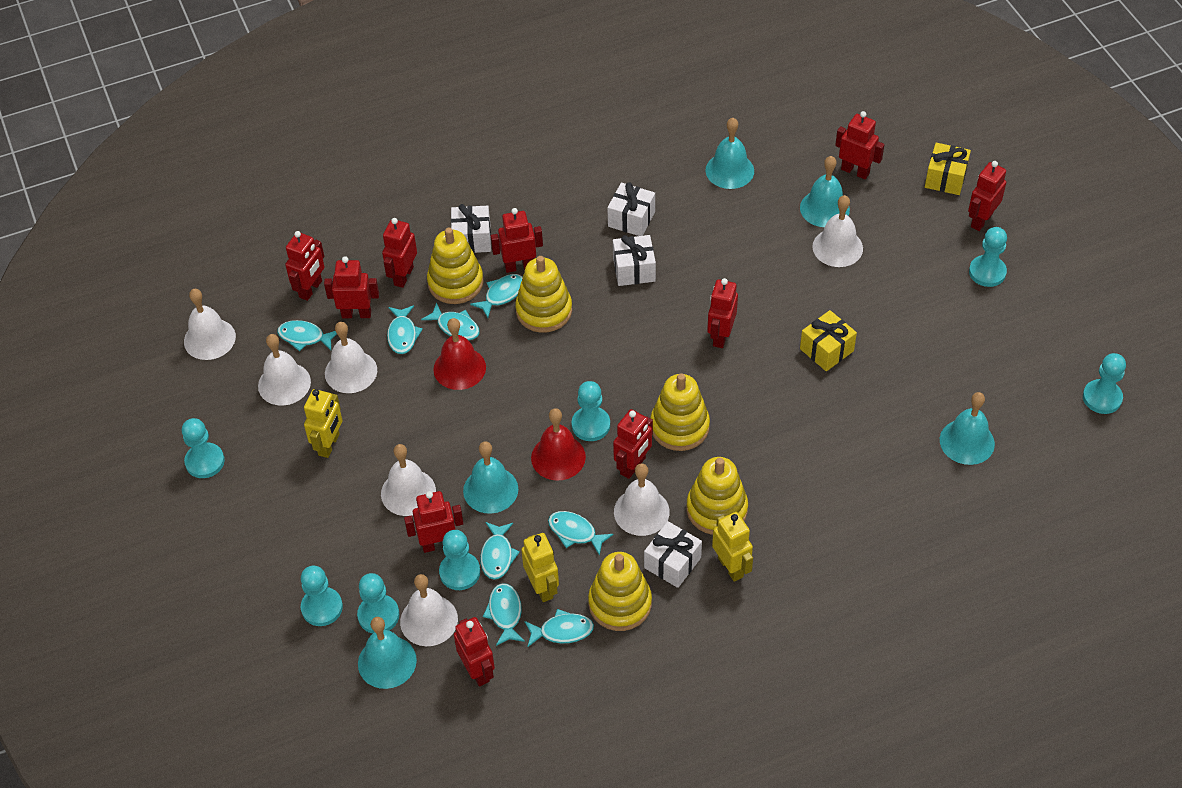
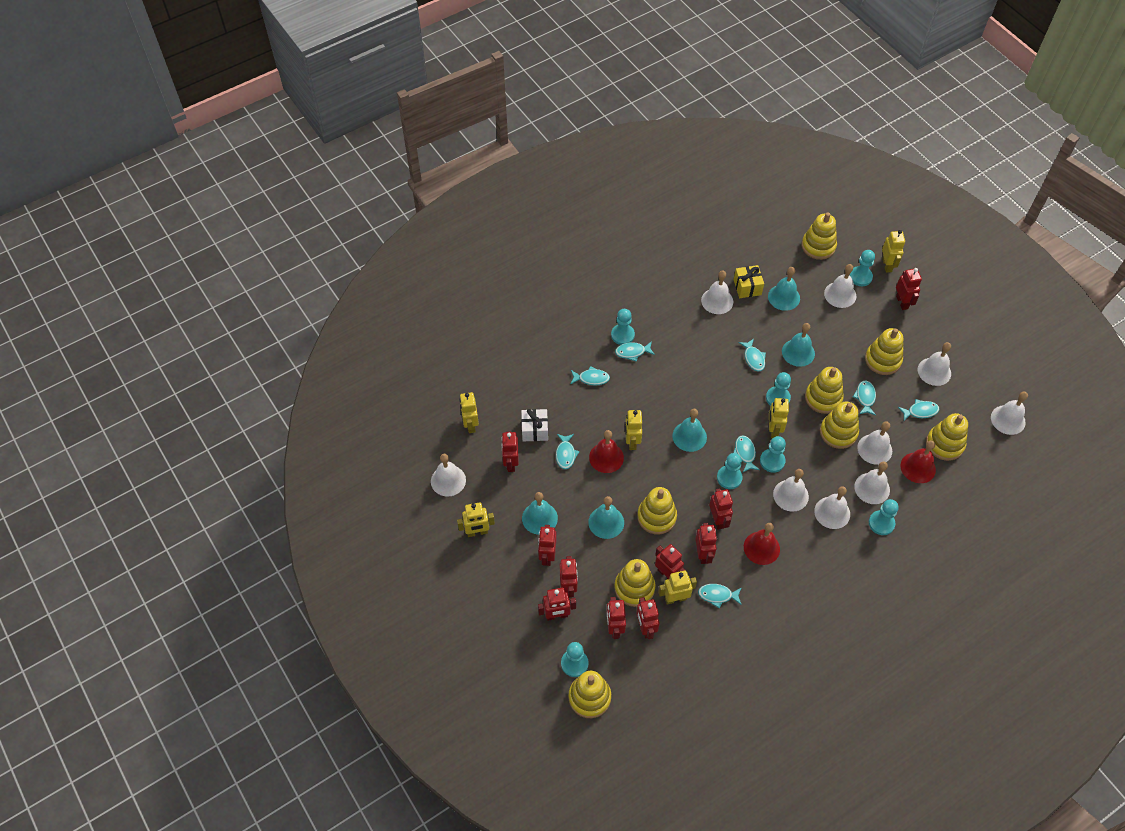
red bell: [433,318,486,390] [531,408,586,481] = 2 -> [589,430,624,473] [744,523,780,565] [900,440,936,483] = 3
white bell: [184,289,236,360] [258,334,311,406] [325,322,377,393] [381,444,436,516] [400,574,458,646] [614,463,670,536] [812,195,863,267] = 7 -> [431,454,466,497] [701,271,733,314] [773,469,809,512] [814,486,850,529] [824,264,856,308] [854,461,890,504] [857,421,892,465] [918,342,951,386] [991,391,1028,435] = 9
white gift: [451,204,491,253] [607,182,655,236] [613,235,656,286] [644,521,702,588] = 4 -> [521,409,548,441] = 1
yellow gift: [800,310,857,371] [925,143,971,195] = 2 -> [734,265,764,298] = 1
yellow robot: [304,389,342,458] [521,533,559,602] [712,512,753,582] = 3 -> [457,502,495,537] [459,392,479,433] [625,410,642,450] [658,570,697,605] [769,398,789,438] [882,230,905,272] = 6
yellow stacking toy: [427,228,484,304] [515,256,572,333] [588,552,652,631] [650,374,710,451] [687,457,748,535] = 5 -> [569,671,611,718] [614,559,655,607] [637,487,677,535] [802,212,837,260] [805,367,844,414] [820,402,859,449] [865,328,904,375] [926,413,968,461] = 8

